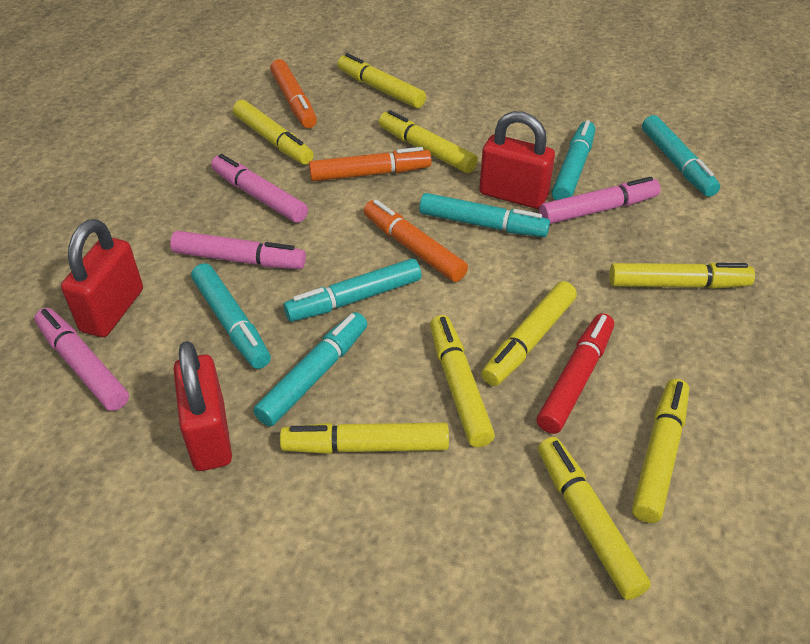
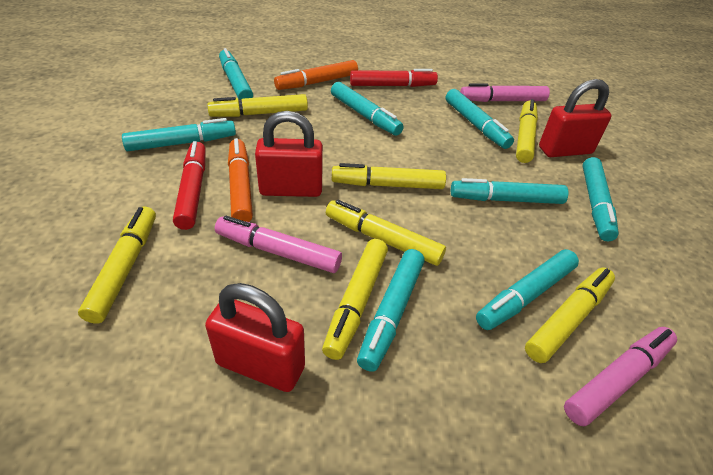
orange marker: [270,59,317,128] [309,147,432,181] [364,200,468,282] = 3 -> [228,138,253,222] [274,60,358,90] = 2
pink marker: [34,308,129,411] [170,231,306,269] [211,154,308,223] [539,177,661,224] = 4 -> [215,216,342,273] [460,84,550,102] [564,327,677,426] = 3
red marker: [537,313,614,434] = 1 -> [173,141,206,230] [350,69,438,87] = 2
turquoise marker: [191,263,271,369] [253,312,367,427] [283,258,421,322] [419,193,550,237] [552,120,595,200] [642,115,720,197] = 6 -> [122,118,236,151] [219,48,253,100] [331,82,404,136] [357,249,425,372] [446,89,514,149] [451,178,568,204] [476,249,579,330] [583,157,619,241] = 8
yellow marker: [233,100,314,165] [280,422,449,454] [337,53,426,108] [379,110,478,173] [430,315,495,447] [481,281,577,386] [538,437,651,600] [609,263,755,289] [632,379,689,523] = 9 -> [78,206,156,324] [207,94,308,117] [322,239,388,360] [326,200,446,266] [332,163,446,189] [516,99,538,163] [525,267,615,363] = 7

